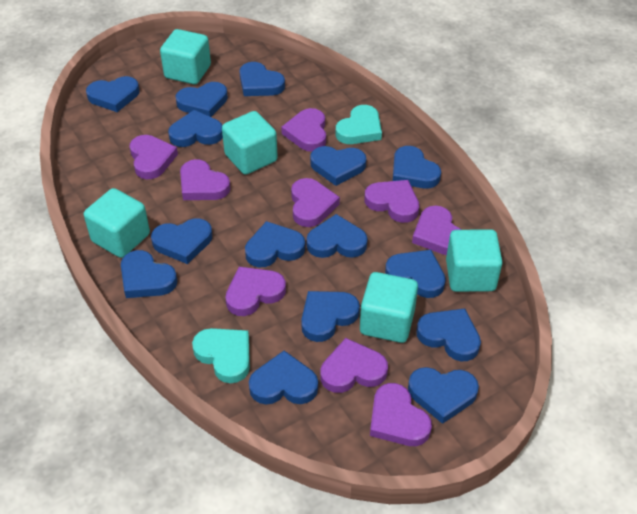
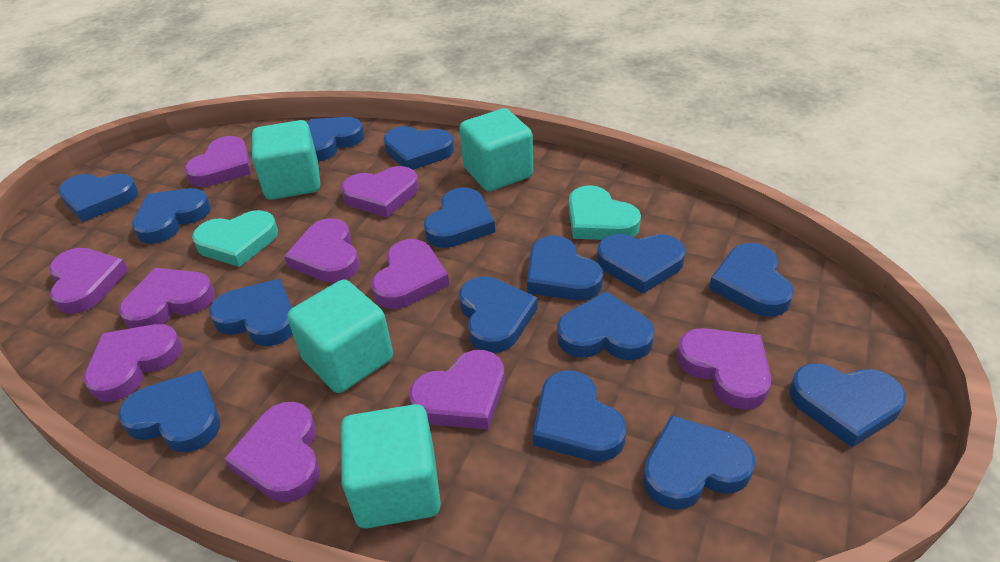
purple heart: [129,135,178,179] [180,159,231,200] [225,267,286,316] [281,108,326,152] [291,178,340,227] [321,338,388,393] [364,180,419,223] [370,383,432,446] [412,206,461,255] = 9 -> [49,248,129,314] [84,324,182,402] [119,268,215,329] [185,136,251,187] [224,402,320,502] [284,218,359,283] [341,166,419,218] [371,239,449,309] [409,350,505,429] [677,328,771,410] = 10
turquoise cube: [84,188,150,258] [160,29,211,84] [222,111,278,175] [360,272,418,343] [446,229,503,292] = 5 -> [252,120,320,200] [287,279,393,393] [341,404,441,529] [460,108,533,191] = 4

